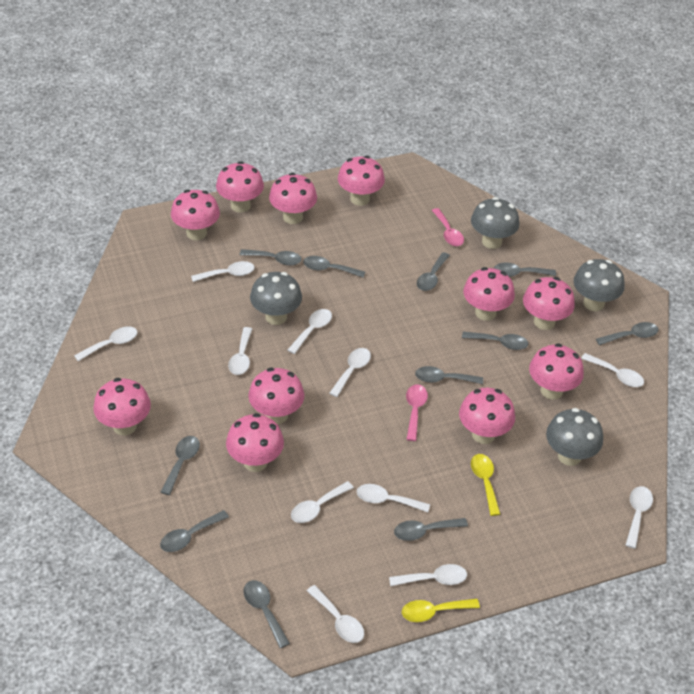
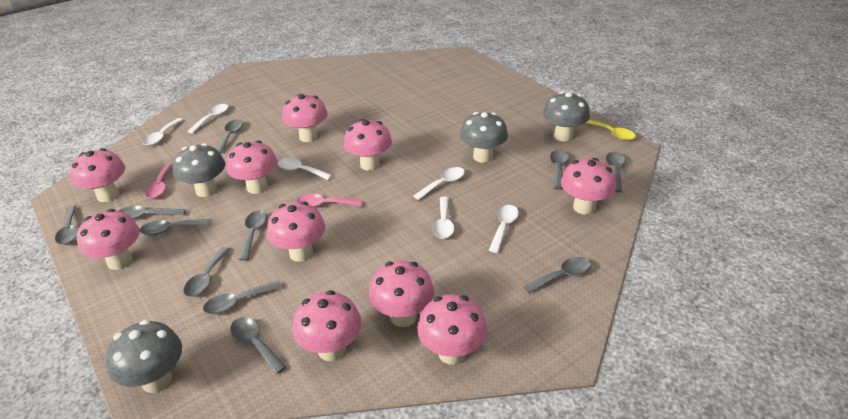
pink mushroom: [93,378,151,435] [171,190,220,240] [216,161,264,213] [226,413,284,472] [248,368,304,424] [269,173,317,224] [338,156,385,206] [459,388,515,444] [463,267,515,321] [523,277,575,330] [529,343,584,400] = 11 -> [70,148,125,202] [77,209,140,270] [226,140,277,194] [267,202,325,262] [282,94,328,142] [293,290,362,361] [344,119,392,171] [369,261,434,327] [417,294,487,365] [561,158,616,215] = 10
white spoon: [74,326,137,361] [191,261,255,282] [228,327,252,375] [288,309,332,354] [291,481,354,523] [307,585,364,643] [329,348,371,397] [357,484,430,512] [389,564,467,586] [581,353,644,387] [626,486,653,549] = 11 -> [142,118,183,146] [187,104,228,134] [278,158,332,180] [413,167,465,200] [432,197,454,239] [489,205,519,253] = 6
yellow spoon: [402,599,480,622] [471,454,501,516] = 2 -> [586,120,636,140] = 1

